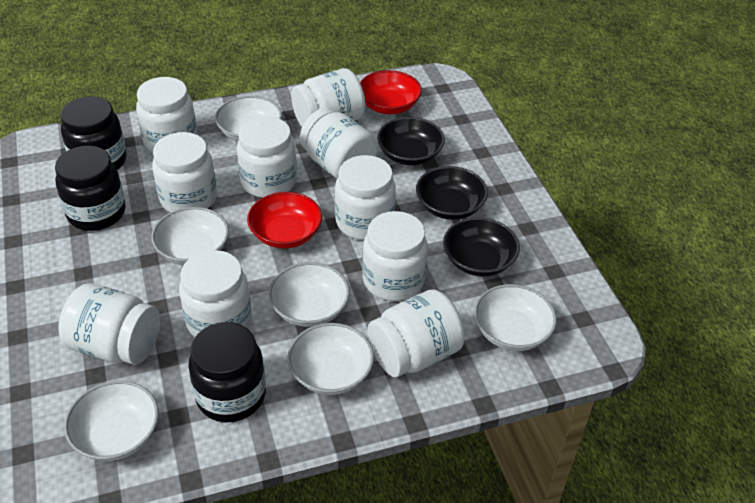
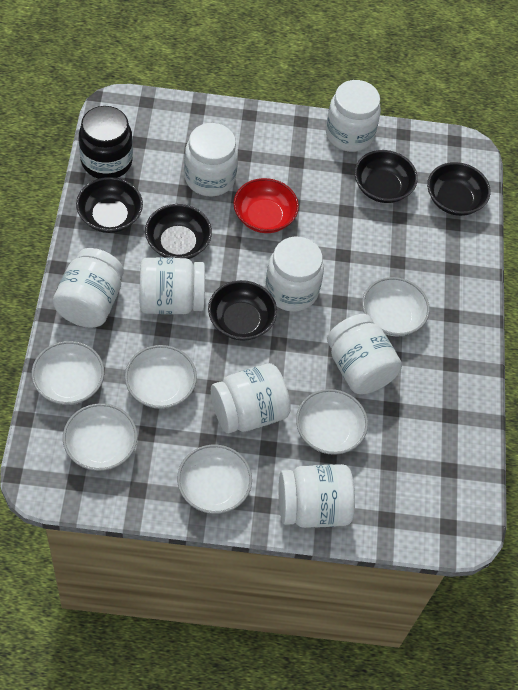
black bowl: [377,117,445,165] [416,166,488,220] [443,217,520,276] = 3 -> [76,177,143,233] [145,204,212,259] [208,280,277,341] [354,150,418,203] [427,162,490,216] = 5
black jar: [55,146,126,231] [60,96,127,170] [188,322,266,422] = 3 -> [79,106,133,179] = 1
red bowl: [247,192,322,249] [360,70,422,114] = 2 -> [233,178,299,233] = 1
white jar: [59,283,160,365] [136,77,197,152] [152,132,217,212] [179,250,252,338] [237,116,297,198] [291,68,365,127] [300,108,378,179] [335,155,396,240] [362,211,428,301] [367,289,465,377] = 10 -> [53,248,124,328] [140,257,205,315] [184,123,238,197] [211,363,291,433] [265,237,324,312] [279,464,355,528] [326,80,381,152] [327,314,402,394] = 8

